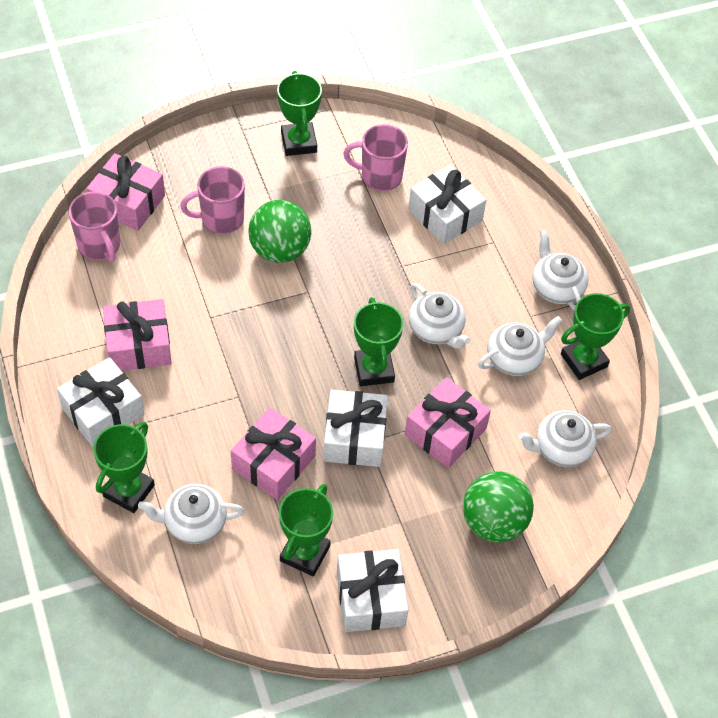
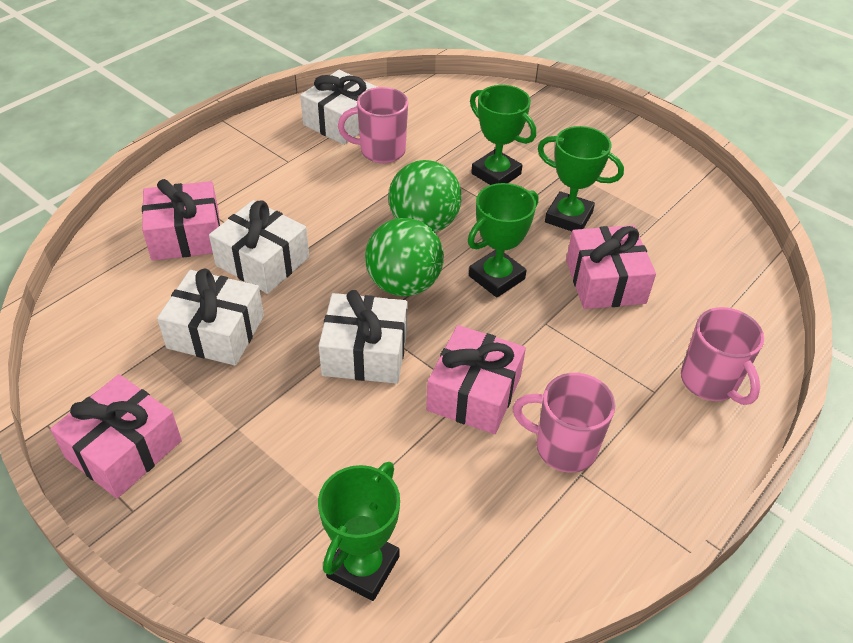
green trophy: [93,422,155,513] [277,71,322,156] [279,484,333,576] [354,297,404,386] [561,293,630,380] = 5 -> [318,462,400,601] [468,183,538,297] [470,85,536,185] [538,126,624,231] = 4
white teapot: [138,484,244,544] [409,283,470,349] [478,316,562,376] [518,410,612,467] [532,230,589,311] = 5 -> none = 0

